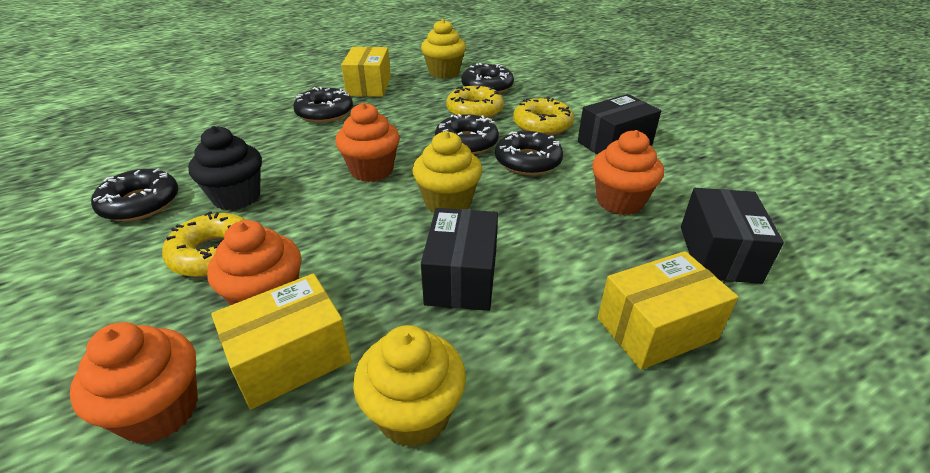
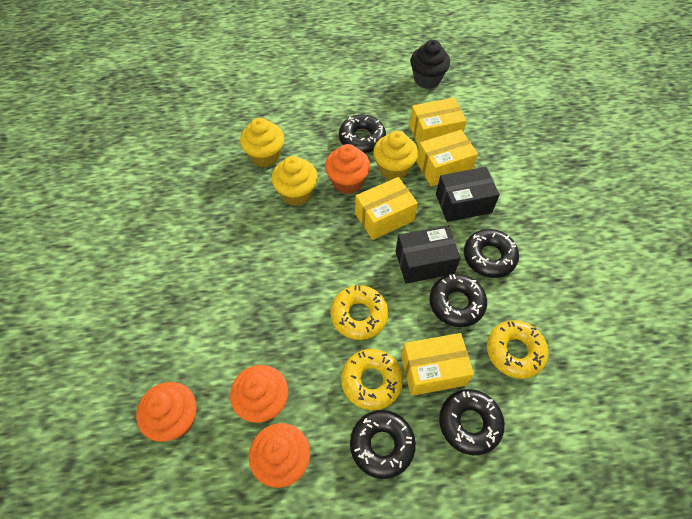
black box: [421,208,498,311] [578,94,661,154] [681,188,784,284] = 3 -> [396,225,461,284] [436,167,500,222] = 2
yellow box: [211,273,352,410] [341,47,391,97] [598,251,738,370] = 3 -> [355,177,418,240] [401,333,474,396] [409,97,467,147] [416,130,478,187] = 4

